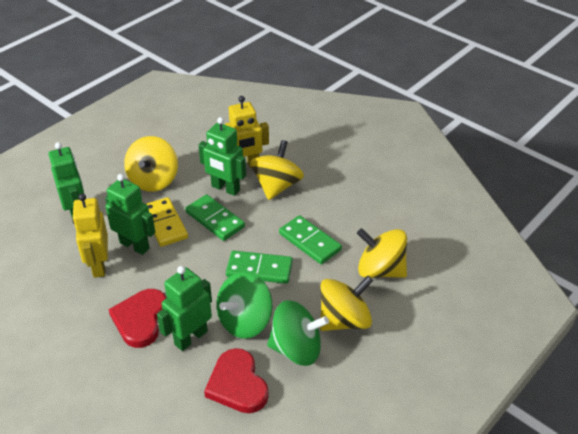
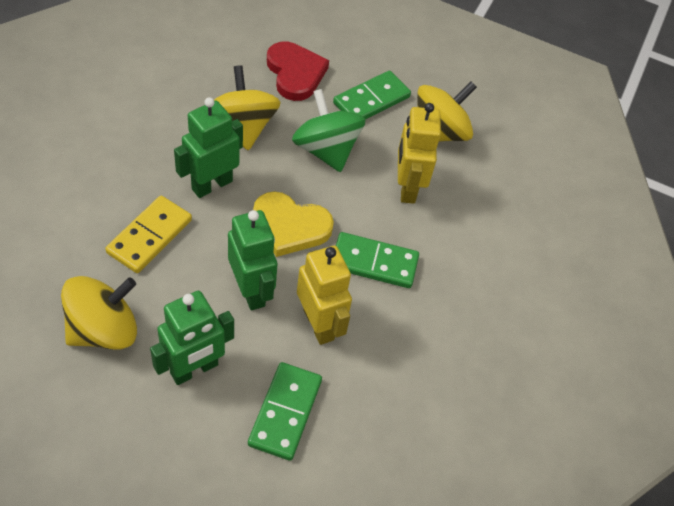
green robot: [49,142,84,218] [105,174,155,255] [157,266,212,351] [198,117,246,196] = 4 -> [150,291,234,385] [174,97,243,198] [228,210,277,310] = 3
green spinning top: [216,272,272,338] [267,300,329,366] = 2 -> [292,89,365,172] = 1
red heart: [108,289,166,348] [204,348,269,413] = 2 -> [267,42,329,101] = 1
yellow heart: none = 0 -> [253,191,334,257] = 1
yellow spinning top: [124,136,178,192] [250,140,304,200] [320,276,373,331] [357,228,407,278] = 4 -> [61,276,137,350] [214,65,281,150] [417,81,477,142] = 3

